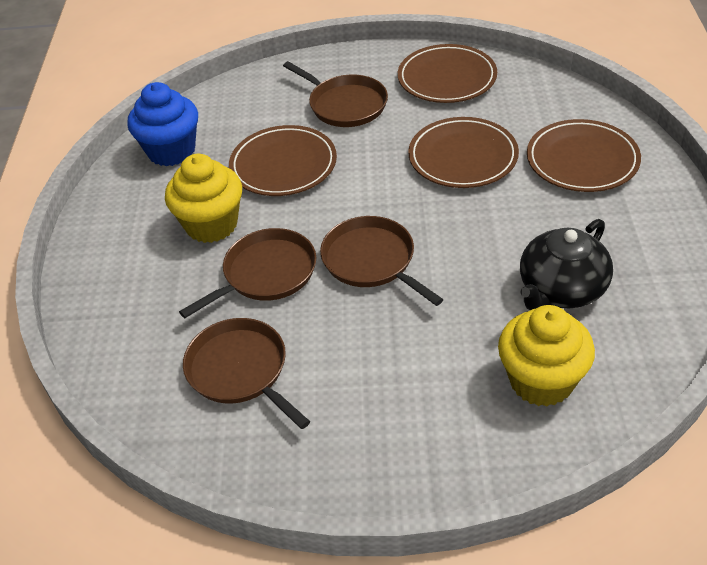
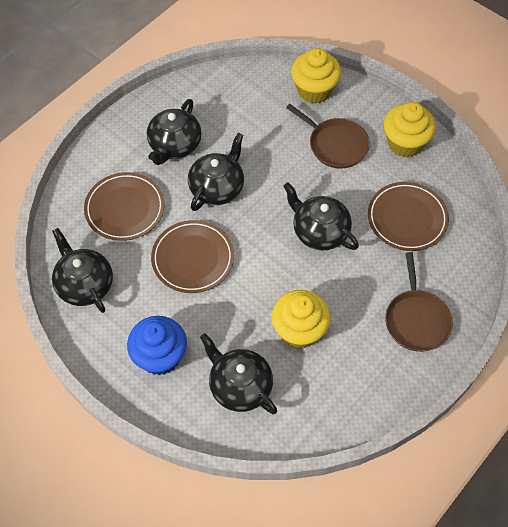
black teapot: [520,219,613,310] = 1 -> [52,228,113,313] [147,99,202,165] [188,132,244,211] [200,333,277,414] [283,182,359,250] = 5
brown pan: [179,228,316,318] [183,318,310,429] [283,61,388,127] [320,216,444,306] = 4 -> [286,104,370,169] [385,252,453,352] = 2
brown plate: [229,125,337,196] [398,44,497,103] [408,117,519,188] [527,119,641,192] = 4 -> [84,172,165,241] [151,220,234,293] [368,182,449,251] = 3
yellow cupcake: [165,154,242,243] [498,305,595,407] = 2 -> [272,290,331,349] [291,48,341,104] [384,102,436,158] = 3

